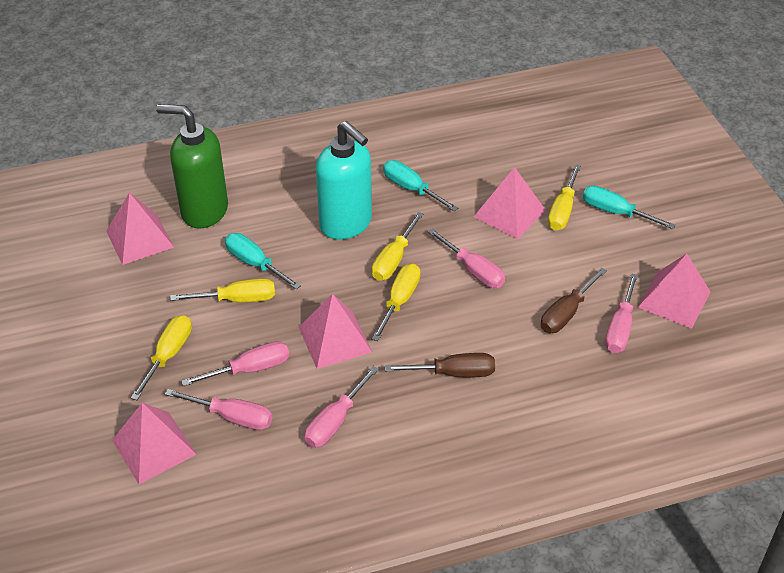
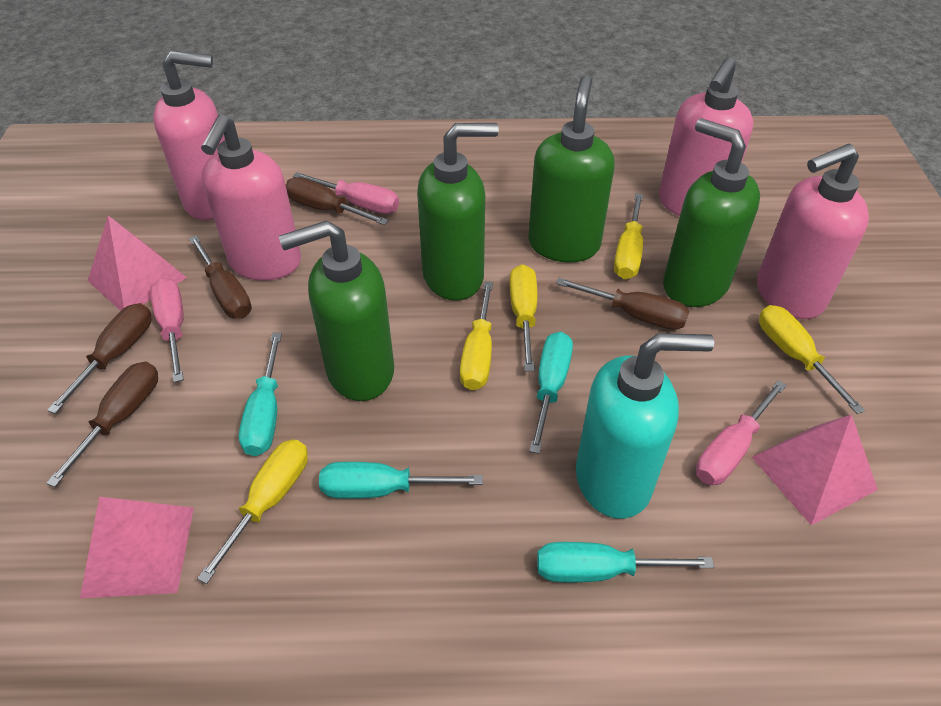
brown screwdriver: [385,353,495,377] [541,267,607,333] = 2 -> [46,362,158,487] [47,303,152,414] [189,235,252,319] [286,177,389,225] [556,278,689,330] = 5
green soap dispenser: [156,104,228,229] = 1 -> [279,220,394,401] [417,123,499,301] [528,75,615,263] [663,118,760,307] = 4
pink pyramid: [106,193,174,265] [112,403,197,484] [299,294,372,369] [474,167,546,239] [638,254,711,329] = 5 -> [80,497,194,598] [88,216,187,311] [752,414,878,526] = 3
pink screwdriver: [165,389,273,430] [181,341,289,386] [305,366,379,448] [427,228,505,288] [605,273,638,353] = 5 -> [150,278,184,383] [293,172,399,214] [696,380,787,485] = 3
pink soap dispenser: none = 0 -> [153,51,225,220] [201,114,301,281] [659,57,753,216] [757,144,869,319] = 4
turquoise screwdriver: [225,233,301,290] [383,160,458,211] [583,186,676,229] = 3 -> [239,333,282,456] [319,462,483,499] [529,332,573,454] [537,542,714,582] = 4

